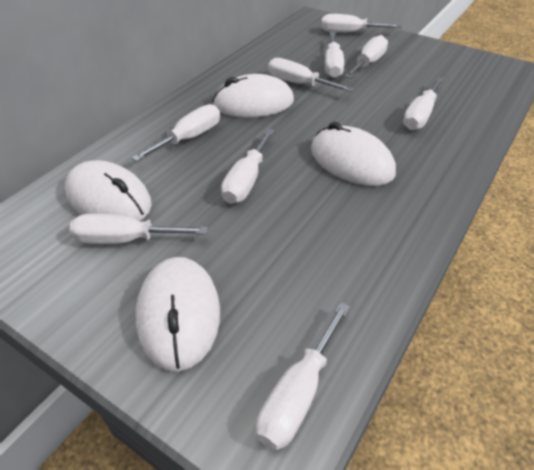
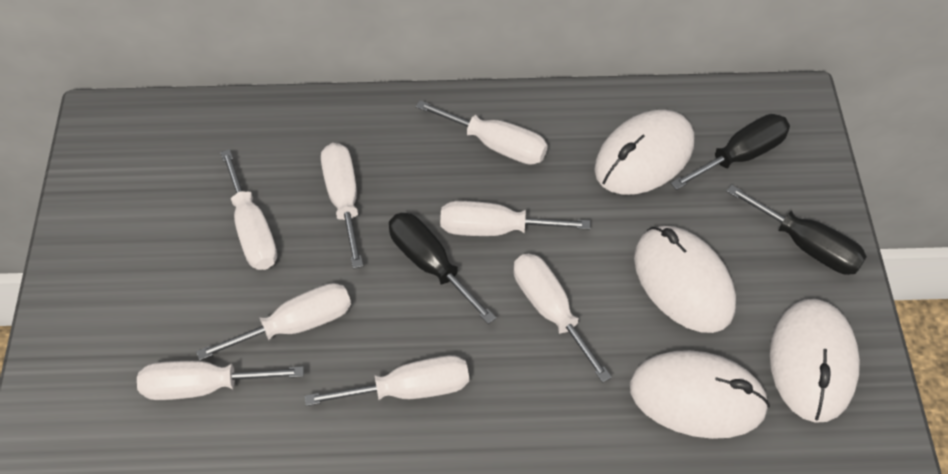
black screwdriver: none = 0 -> [389,213,496,324] [670,114,790,190] [726,185,867,275] = 3
white screwdriver: [69,213,208,244] [132,104,220,161] [221,129,275,204] [256,302,351,450] [268,58,354,92] [321,14,401,33] [325,32,344,78] [344,35,388,78] [403,77,444,130] = 9 -> [137,361,304,400] [196,283,351,361] [220,149,277,270] [305,355,469,406] [321,143,363,269] [416,100,548,165] [440,201,590,236] [513,253,612,383] = 8

